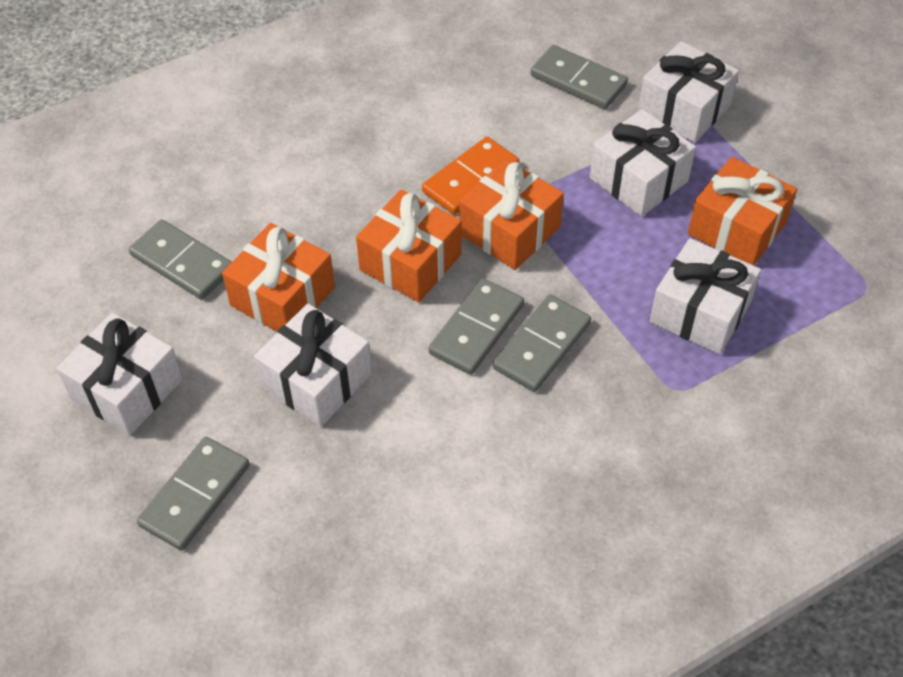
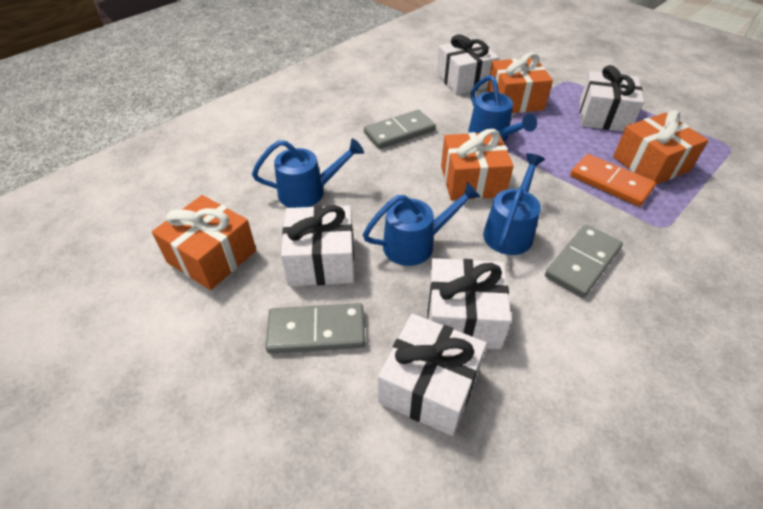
blue watering can: none = 0 -> [252,138,364,208] [363,182,481,266] [468,75,537,142] [483,153,545,255] = 4
grey domino: [129,219,232,299] [137,437,250,551] [428,278,524,375] [493,294,591,392] [530,45,628,109] = 5 -> [265,303,365,354] [364,110,436,149] [545,225,623,298] = 3

